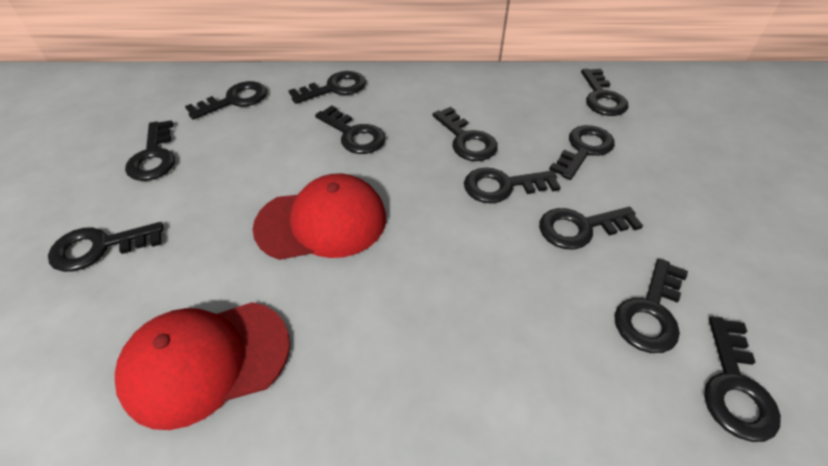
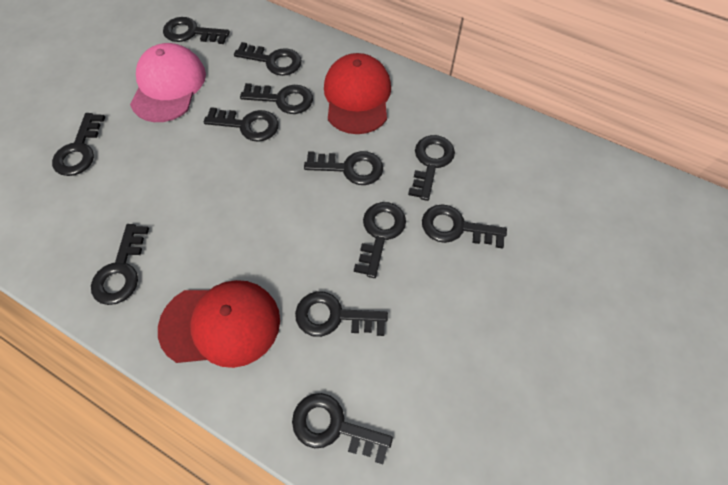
pink cap: none = 0 -> [130,43,206,122] = 1

